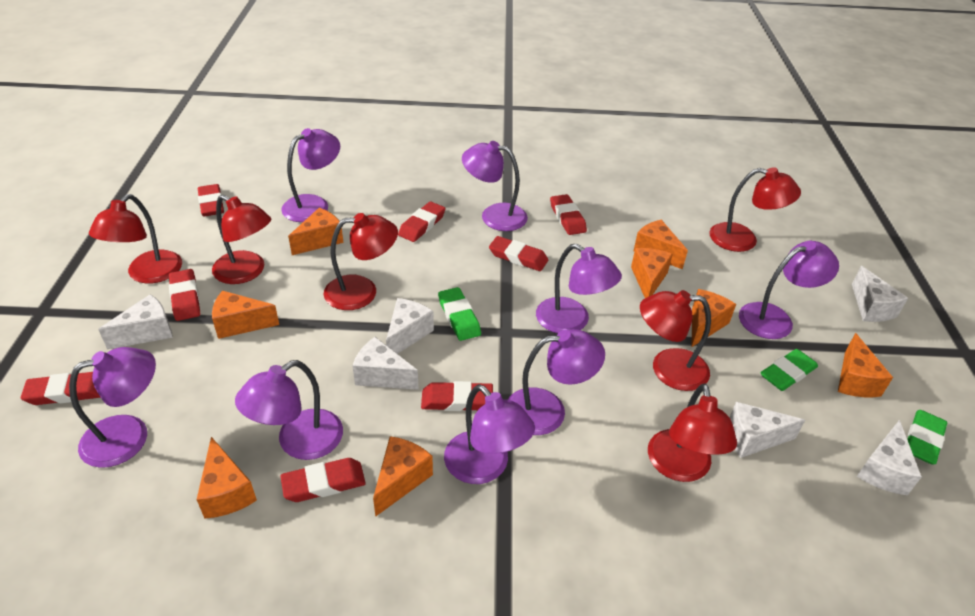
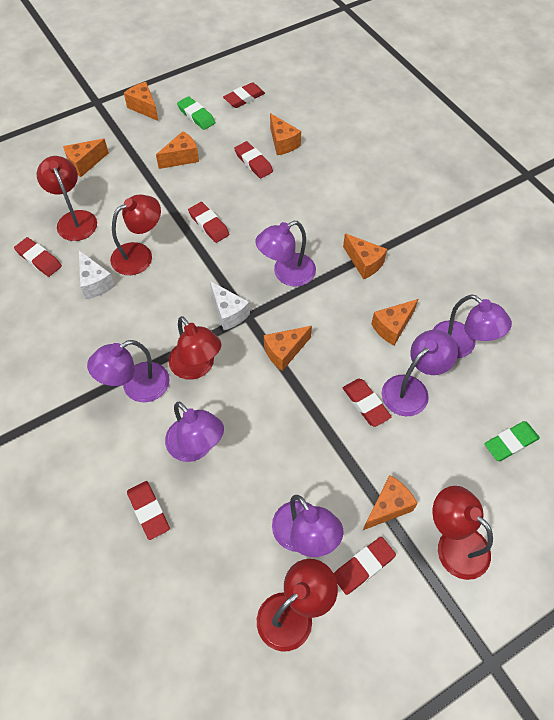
green eraser: [438,287,481,341] [760,349,818,391] [907,410,947,465] = 3 -> [177,96,215,130] [484,421,540,461] = 2
purple lamp: [69,347,156,468] [235,360,343,460] [281,128,340,222] [444,384,535,484] [462,141,528,231] [508,329,605,435] [536,244,622,333] [739,241,839,339] = 8 -> [87,340,169,402] [165,402,224,462] [255,221,316,287] [272,495,343,557] [382,330,458,416] [432,294,512,358] = 6
red eraser: [21,372,101,405] [169,269,200,321] [198,184,224,217] [280,458,366,502] [398,201,446,242] [421,381,493,411] [489,236,548,271] [550,194,587,235] = 8 -> [14,237,62,277] [127,481,170,540] [188,202,229,243] [223,82,265,108] [234,141,273,179] [334,537,396,595] [343,379,392,427] = 7
red lamp: [89,194,182,284] [212,195,271,284] [323,213,398,310] [640,290,711,391] [648,383,737,482] [709,168,801,252] = 6 -> [37,156,97,241] [110,194,161,275] [168,316,221,380] [257,559,338,652] [432,486,493,580] = 5
white cheese: [98,294,173,349] [353,337,419,390] [386,298,434,354] [729,402,805,458] [852,266,908,322] [857,420,922,495] = 6 -> [79,250,115,299] [210,281,250,330] = 2

